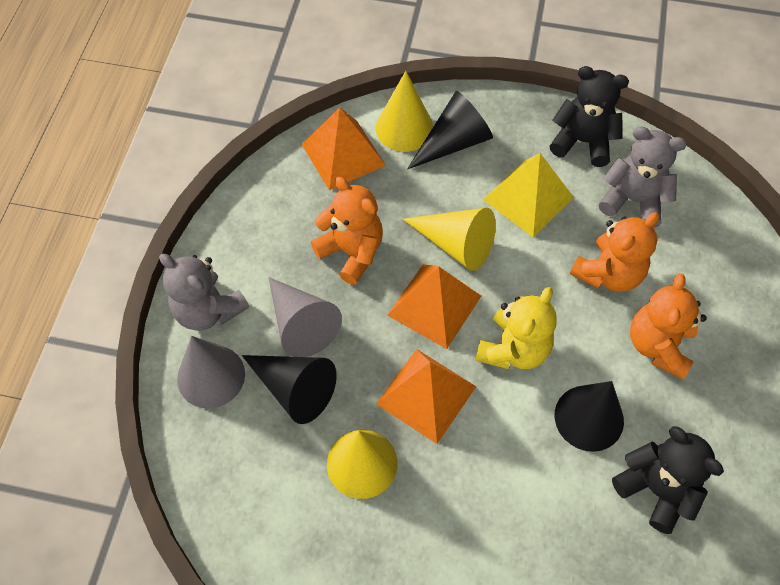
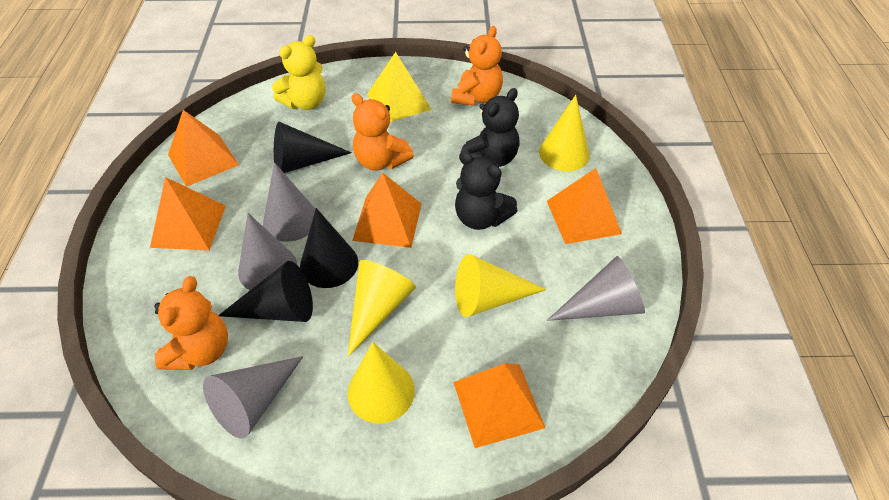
grey cone: [177,336,245,408] [268,277,342,357] = 2 -> [203,356,304,439] [238,213,297,290] [263,162,315,242] [547,256,645,321] = 4
grey teddy bear: [159,254,249,331] [599,126,687,228] = 2 -> none = 0
orange pyramid: [302,107,386,190] [376,349,477,444] [387,264,481,349] = 3 -> [150,177,226,251] [168,110,239,187] [352,173,422,248] [453,363,545,448] [547,168,622,244] = 5
yellow cone: [327,430,398,499] [376,71,433,152] [403,208,496,271] = 3 -> [347,342,415,423] [348,260,416,357] [455,254,546,317] [539,95,590,171] = 4

